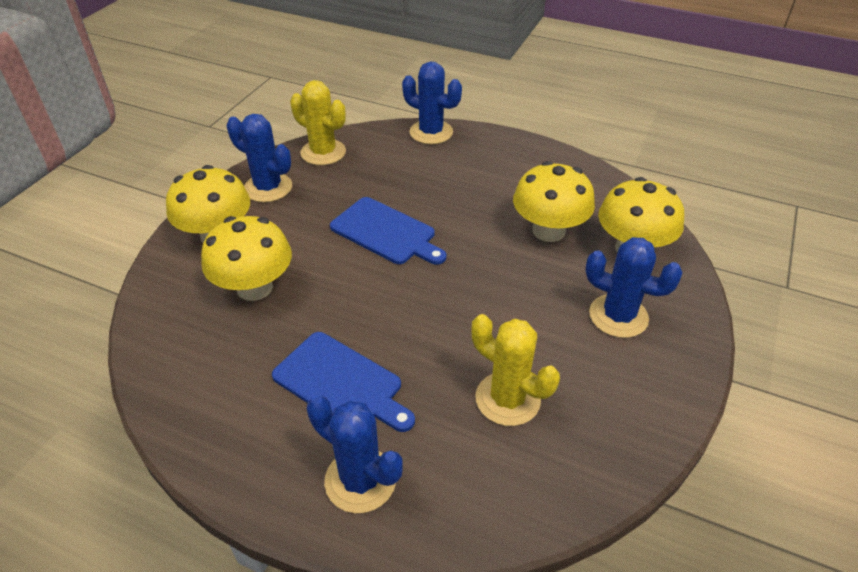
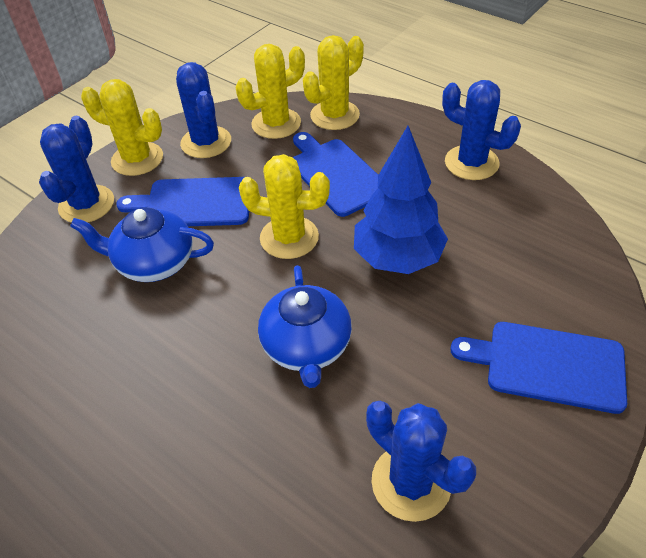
blue cutting board: [272,332,415,432] [330,197,446,265] = 2 -> [116,177,249,226] [293,132,378,217] [450,322,627,414] = 3
blue teapot: none = 0 -> [70,208,214,282] [258,265,352,388] = 2
blue tree: none = 0 -> [354,126,448,274] = 1
yellow cactus: [290,80,346,165] [472,314,560,426] = 2 -> [81,79,163,176] [236,44,305,139] [239,154,330,259] [303,35,364,130] = 4
yellow mushroom: [166,165,250,243] [201,216,292,301] [513,161,595,242] [598,177,684,252] = 4 -> none = 0

